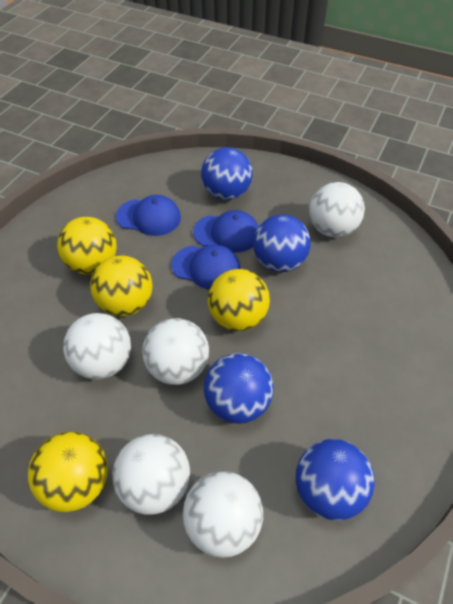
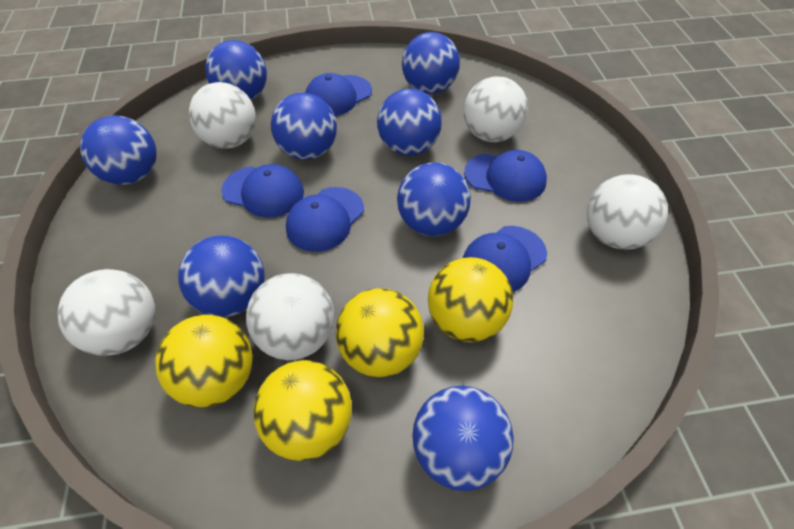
blue ball: [201,147,253,200] [204,353,273,424] [253,214,311,272] [296,439,375,521] = 4 -> [80,115,157,185] [178,235,265,317] [205,40,267,100] [271,93,337,160] [377,89,442,156] [397,163,471,236] [402,32,460,94] [412,386,514,491] = 8
blue cap: [116,195,181,236] [171,245,240,290] [193,210,259,252] = 3 -> [221,164,304,218] [286,187,364,252] [305,73,372,116] [463,226,547,292] [464,150,547,202] = 5

